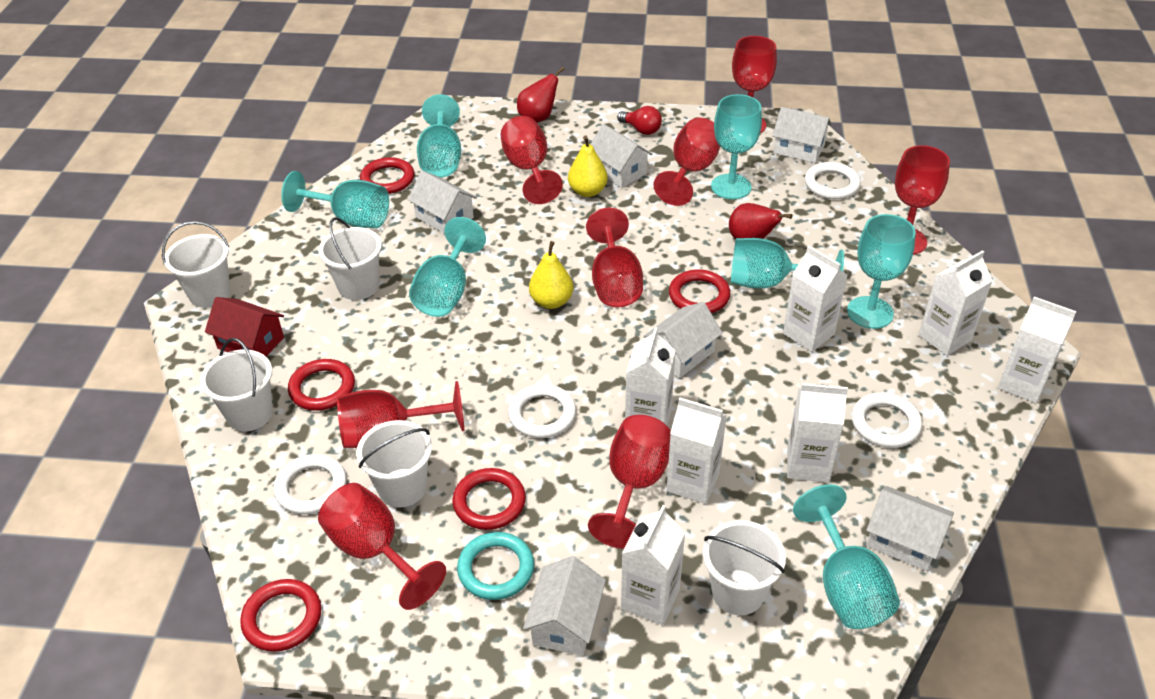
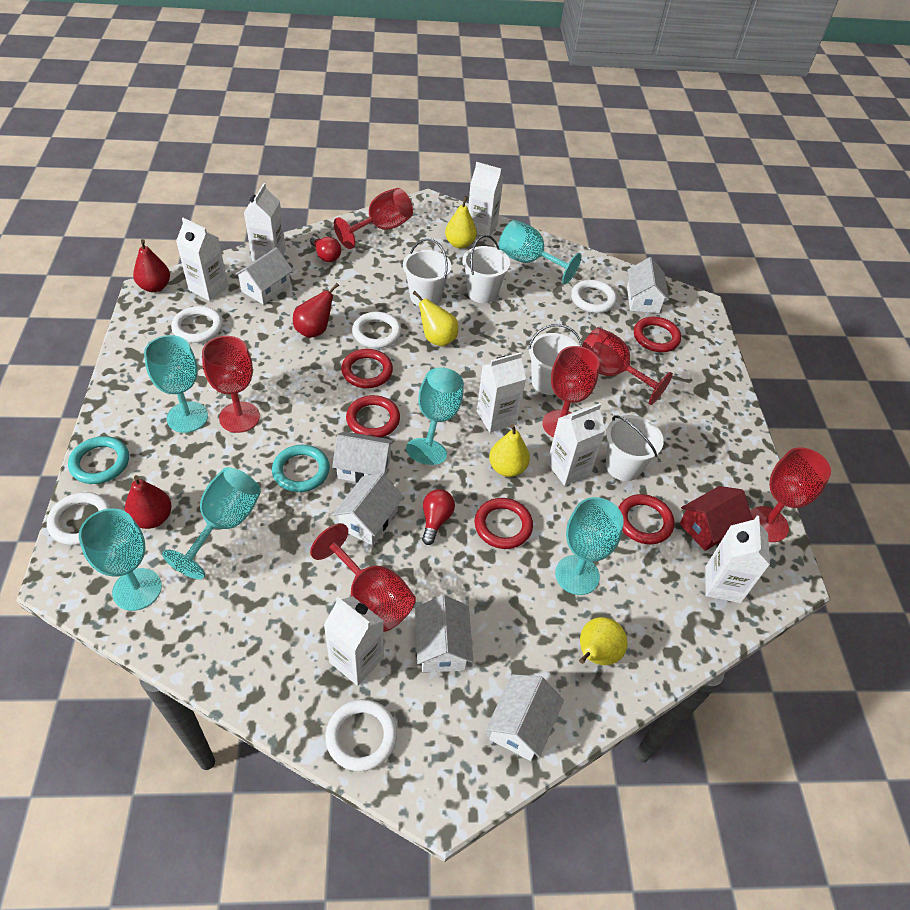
red goblet: [318,483,446,610] [337,381,464,448] [500,116,563,204] [586,208,643,307] [588,415,671,549] [654,118,720,206] [732,36,777,133] [895,145,950,255] = 8 -> [202,336,260,433] [310,523,416,632] [334,188,413,249] [542,346,600,437] [582,327,673,405] [750,447,831,542] = 6
red light bulb: [617,106,662,135] = 1 -> [310,236,341,262] [422,489,455,545] = 2
red pear: [517,66,565,123] [729,203,792,239] = 2 -> [125,475,172,529] [133,239,170,292] [293,283,339,338] = 3
turquoise goblet: [281,171,389,228] [409,217,486,317] [417,94,461,177] [711,94,762,199] [731,238,844,288] [793,484,900,629] [847,214,916,329] = 7 -> [79,508,162,611] [144,335,208,433] [162,467,261,579] [406,367,464,465] [498,220,582,284] [555,497,624,595] = 6
turquoise ring: [457,532,534,600] = 1 -> [68,436,129,484] [272,445,330,492] = 2
white bucket: [162,221,231,308] [200,338,273,431] [318,217,382,300] [356,420,432,508] [703,520,786,615] = 5 -> [403,238,451,306] [462,235,510,303] [528,324,582,395] [606,415,664,481] = 4
white ring: [274,454,347,514] [508,384,576,438] [805,162,861,199] [852,392,922,448] = 4 -> [47,492,111,545] [171,306,223,343] [325,699,397,771] [352,312,401,348] [571,280,617,313] = 5
yellow pear: [529,241,573,309] [568,136,608,197] = 2 -> [413,291,458,346] [445,196,477,249] [489,424,530,477] [579,617,628,665] = 4

